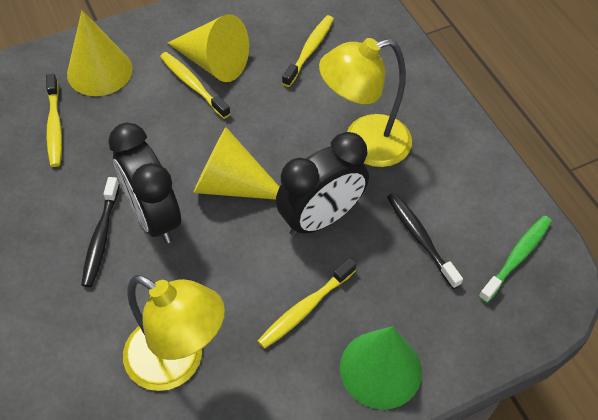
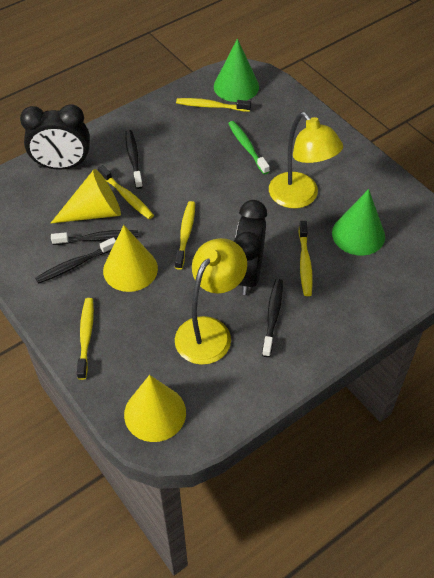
black toothbrush: [81,177,120,287] [387,193,463,289] = 2 -> [35,237,116,284] [51,230,138,245] [125,130,143,189] [262,279,283,357] = 4
green cone: [340,326,422,410] = 1 -> [214,39,259,102] [332,189,385,256] = 2
yellow toothbrush: [46,74,62,167] [160,52,231,119] [258,259,357,349] [282,15,334,87] = 4 -> [77,298,94,380] [98,165,154,219] [175,201,195,270] [176,98,251,112] [298,221,313,296] = 5

